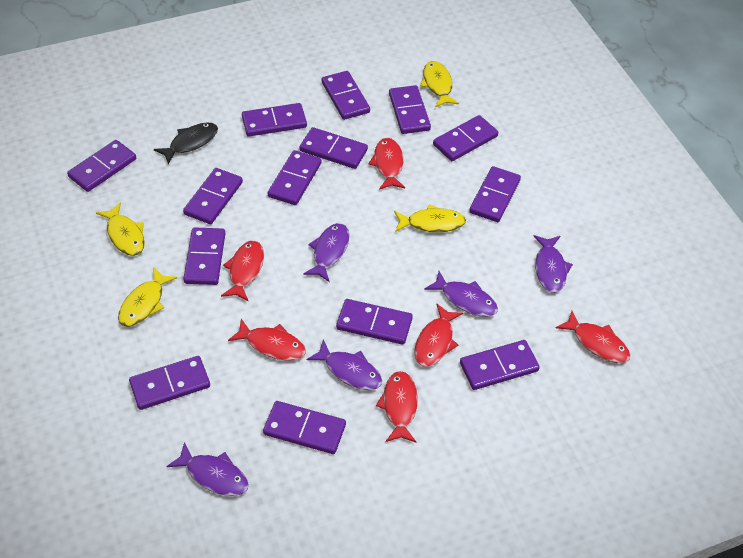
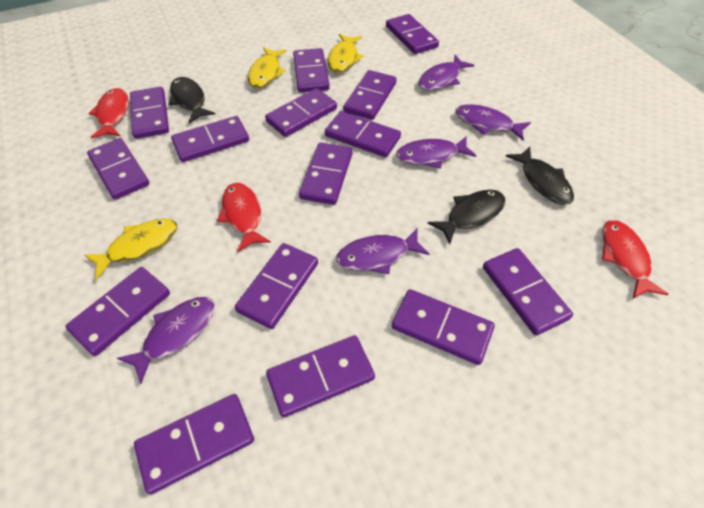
black fish: [154,123,218,164] = 1 -> [168,77,215,123] [428,190,505,244] [506,147,574,205] = 3
purple domino: [67,140,136,192] [129,356,210,410] [183,168,243,224] [183,227,225,285] [242,103,307,137] [263,401,346,454] [268,150,321,205] [300,127,368,169] [322,71,370,120] [336,299,413,345] [389,85,431,134] [433,115,498,161] [460,340,540,390] [469,166,521,222] = 14 -> [65,267,170,356] [87,138,149,200] [130,87,169,139] [134,394,254,494] [171,116,249,162] [235,243,318,329] [265,88,337,137] [266,335,375,417] [293,48,330,93] [299,143,353,205] [325,111,401,157] [343,70,396,120] [386,14,439,54] [392,289,495,365] [483,248,573,336] = 15
red fish: [221,241,264,302] [228,319,306,361] [368,138,405,190] [376,371,418,443] [414,304,463,367] [556,311,630,363] = 6 -> [89,88,129,139] [217,183,271,252] [602,220,668,298] = 3
yellow fish: [96,202,145,256] [118,268,177,327] [394,204,466,232] [420,61,459,107] = 4 -> [84,219,177,279] [248,47,287,88] [328,34,363,73] = 3

